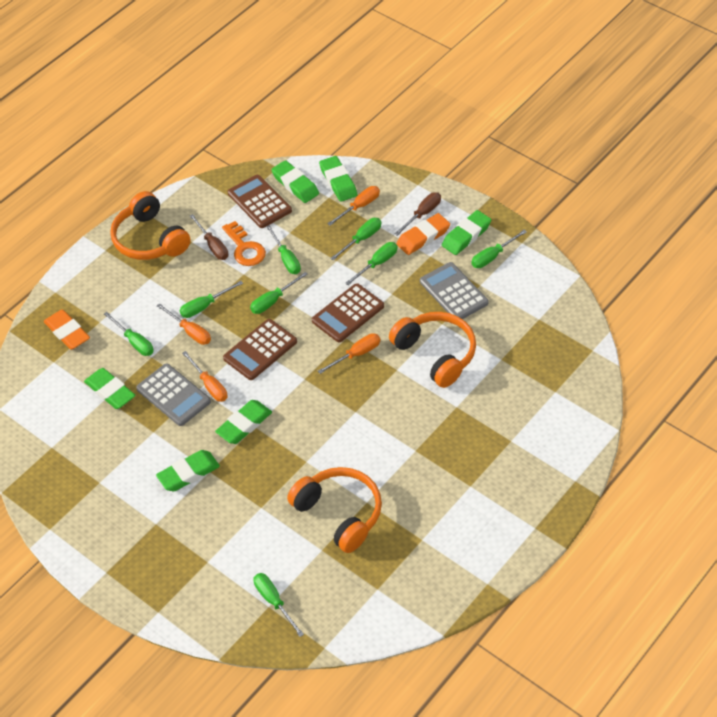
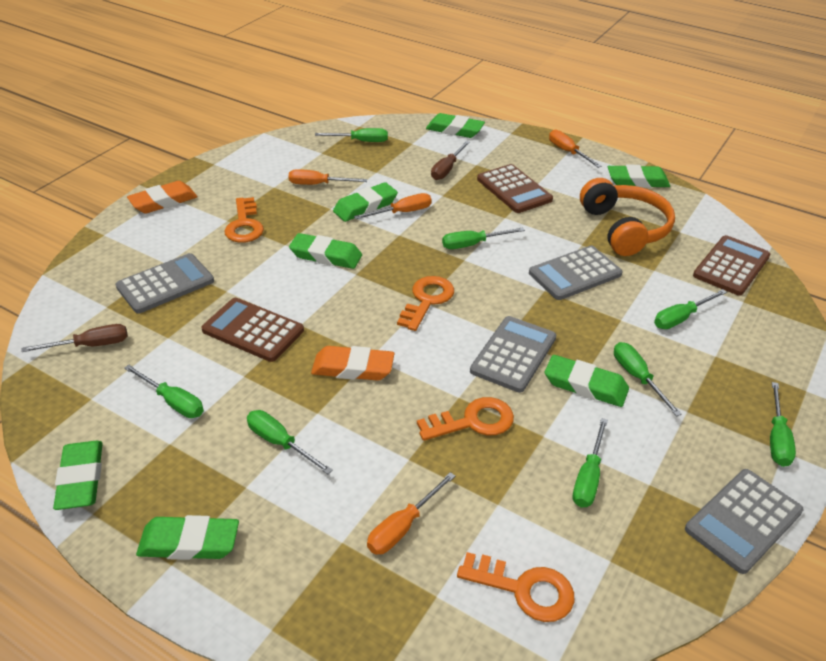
green eraser: [84,368,135,409] [156,450,220,491] [215,400,272,444] [271,160,319,203] [319,156,357,202] [442,210,491,255] = 6 -> [53,441,103,510] [136,515,239,560] [289,233,362,269] [333,182,398,222] [426,113,485,138] [545,355,629,407] [608,165,670,188] = 7
grey calculator: [136,363,211,426] [420,262,488,319] = 2 -> [116,253,214,313] [470,316,556,393] [529,246,623,300] [685,469,804,574] = 4
orange headphones: [110,191,190,260] [287,467,382,553] [389,312,476,388] = 3 -> [580,178,675,256] = 1
orange key: [222,221,266,266] = 1 -> [225,197,264,243] [397,276,454,331] [417,397,514,441] [457,552,575,622] = 4

